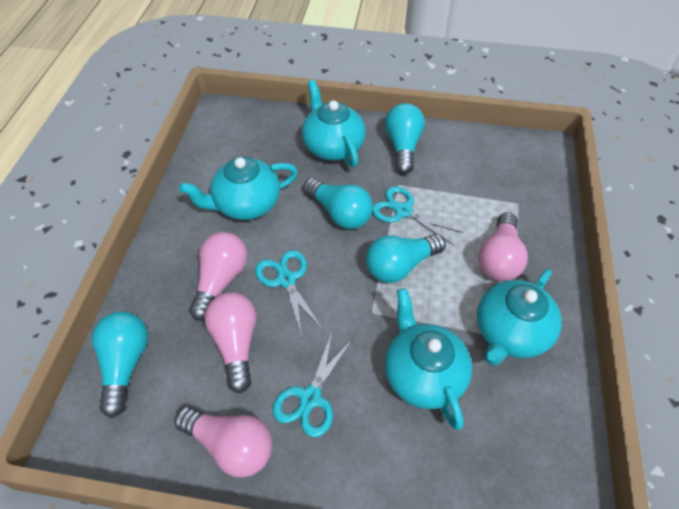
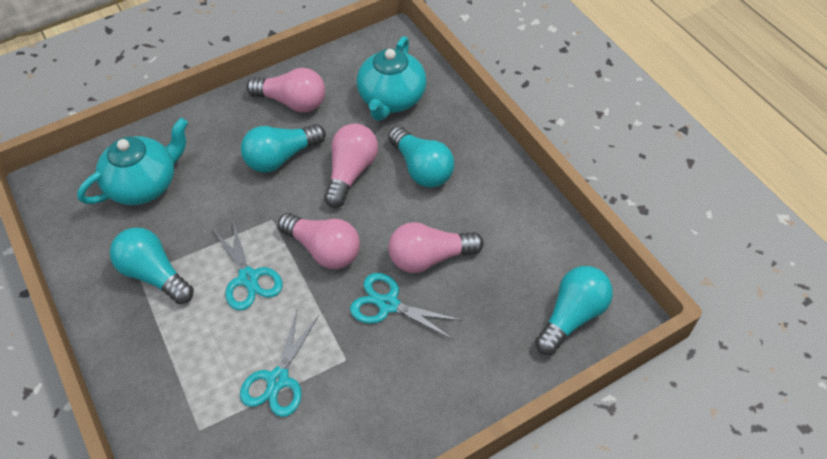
turquoise teapot: [179,157,298,220] [302,80,366,167] [385,288,472,430] [477,269,562,365] = 4 -> [77,118,188,205] [357,36,427,121] = 2

